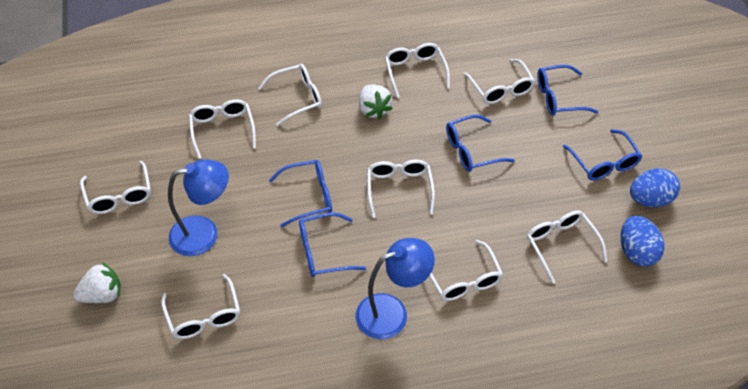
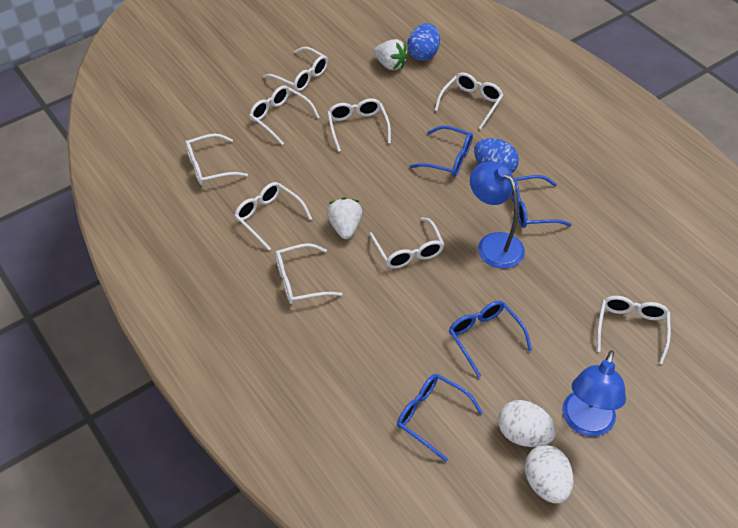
blue glasses: [269,160,332,227] [299,213,366,277] [446,115,515,172] [537,65,598,115] [563,129,642,181] = 5 -> [397,374,483,462] [409,126,473,177] [449,301,532,378] [511,175,572,228] = 4
white egg: none = 0 -> [498,400,556,447] [524,445,573,503] = 2

